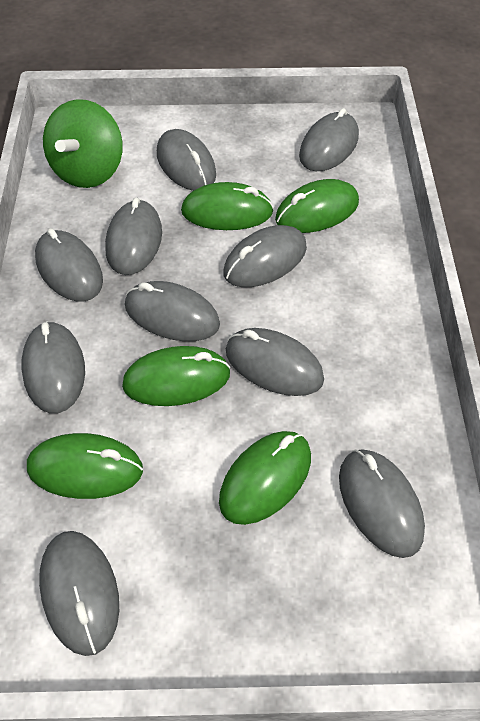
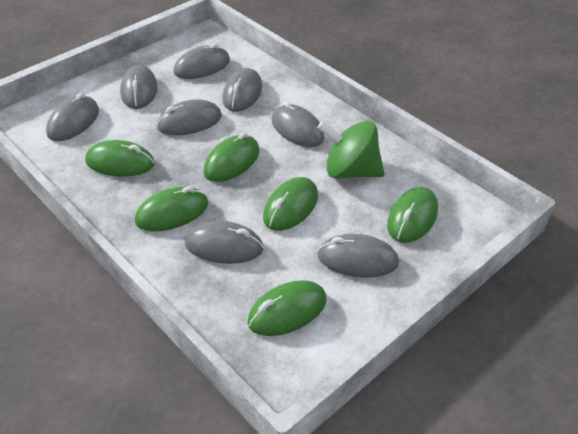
green mouse: [27,433,143,499] [122,346,231,406] [181,182,274,230] [219,431,311,525] [275,179,359,233] = 5 -> [85,140,155,177] [135,186,208,231] [203,132,260,182] [247,280,327,336] [263,177,318,231] [387,187,438,243] = 6
grey mouse: [21,321,85,413] [35,228,103,302] [39,531,119,656] [105,197,162,275] [125,281,220,341] [157,129,216,191] [223,225,307,287] [226,328,324,396] [299,108,359,171] [339,449,425,558] = 10 -> [46,93,99,141] [120,65,157,109] [157,100,222,135] [173,43,230,79] [185,221,264,264] [222,68,262,112] [272,101,325,147] [317,234,399,278] = 8

